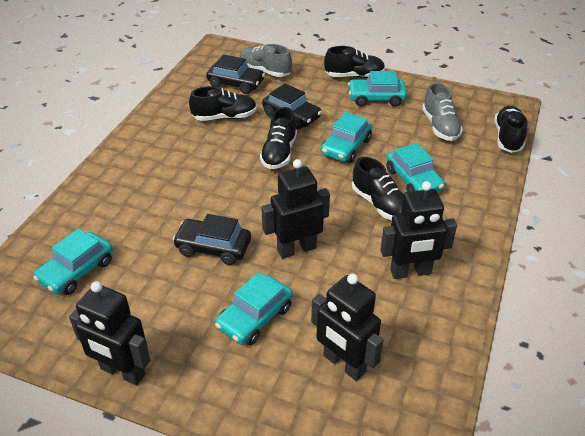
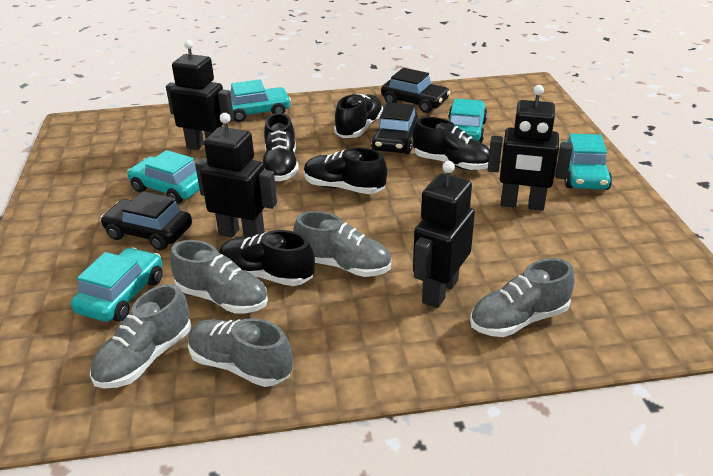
grey shoe: [239,44,292,77] [422,82,463,141] = 2 -> [90,284,191,388] [170,240,268,314] [188,318,292,387] [293,211,391,277] [470,258,574,337] = 5

